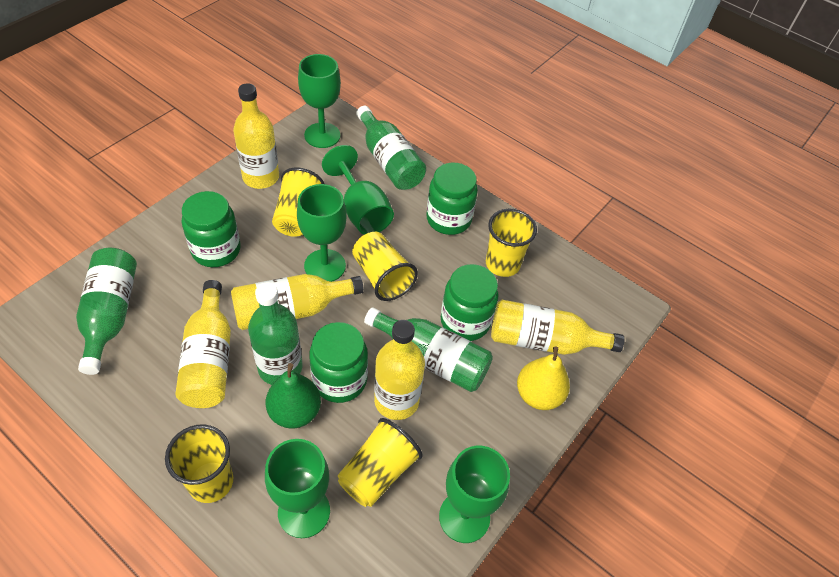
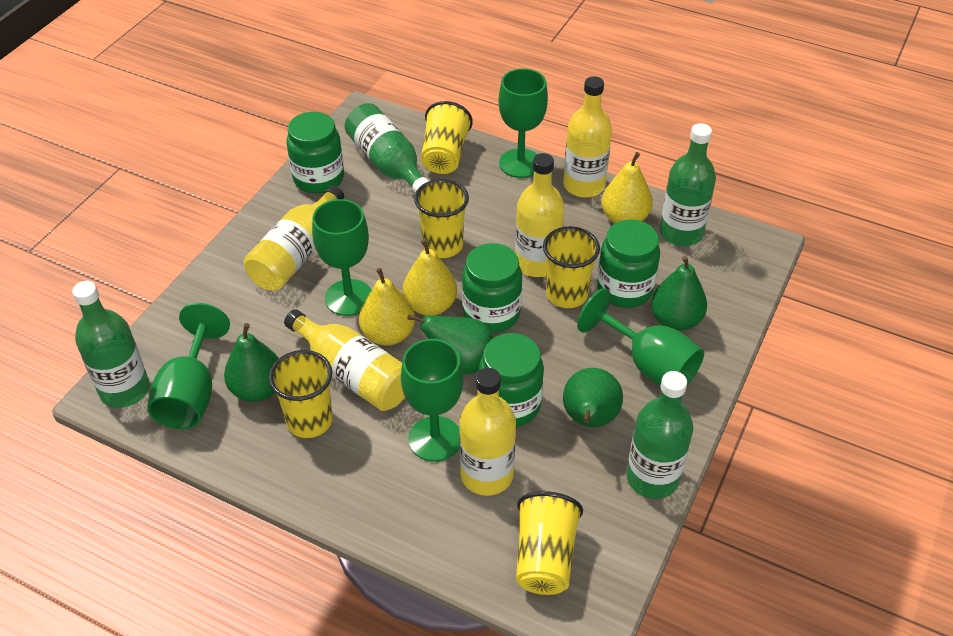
green pear: [266,363,321,428] = 1 -> [224,323,279,402] [407,314,493,374] [563,368,623,427] [651,255,707,331] = 4
yellow pear: [517,347,570,410] = 1 -> [359,268,415,346] [402,239,457,316] [601,152,653,223] = 3

